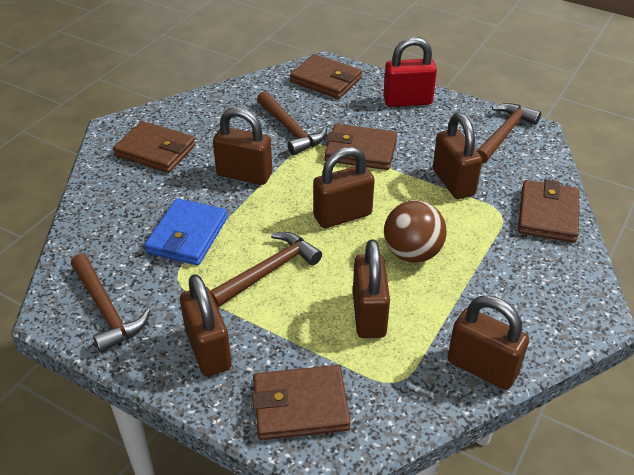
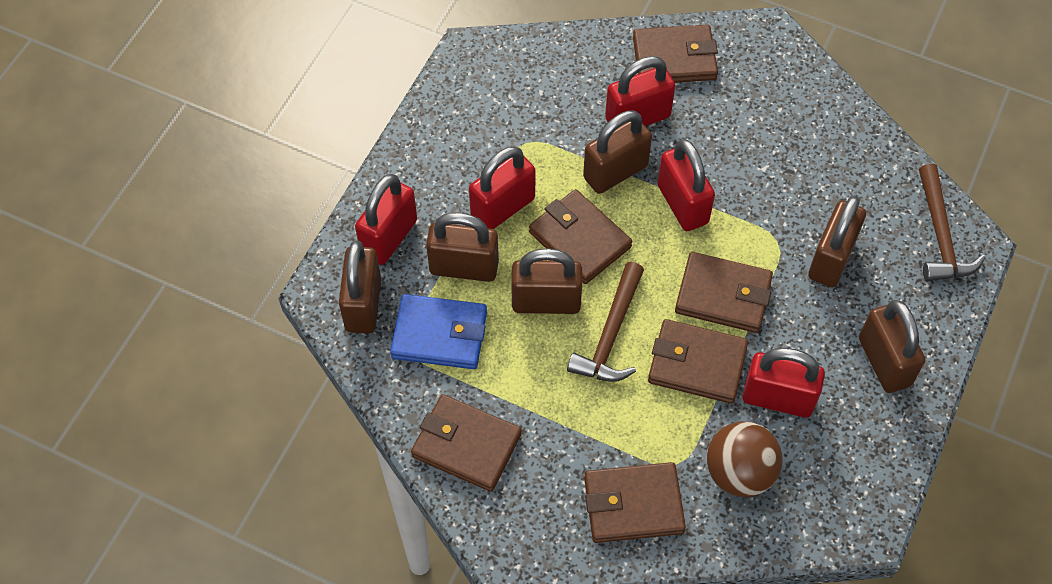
brown hammer: [71,254,150,353] [211,232,322,307] [257,91,327,155] [477,103,541,163] = 4 -> [567,262,644,382] [919,164,986,281] = 2
brown wallet: [113,121,196,173] [252,365,351,440] [290,54,362,99] [324,124,397,170] [518,180,579,242] = 5 -> [411,394,522,492] [529,189,632,284] [584,462,686,543] [633,25,718,83] [648,319,748,404] [675,252,773,333] = 6
red padlock: [383,37,437,107] = 1 -> [355,174,417,265] [469,146,536,229] [605,56,675,126] [657,139,715,231] [742,348,825,418] = 5

